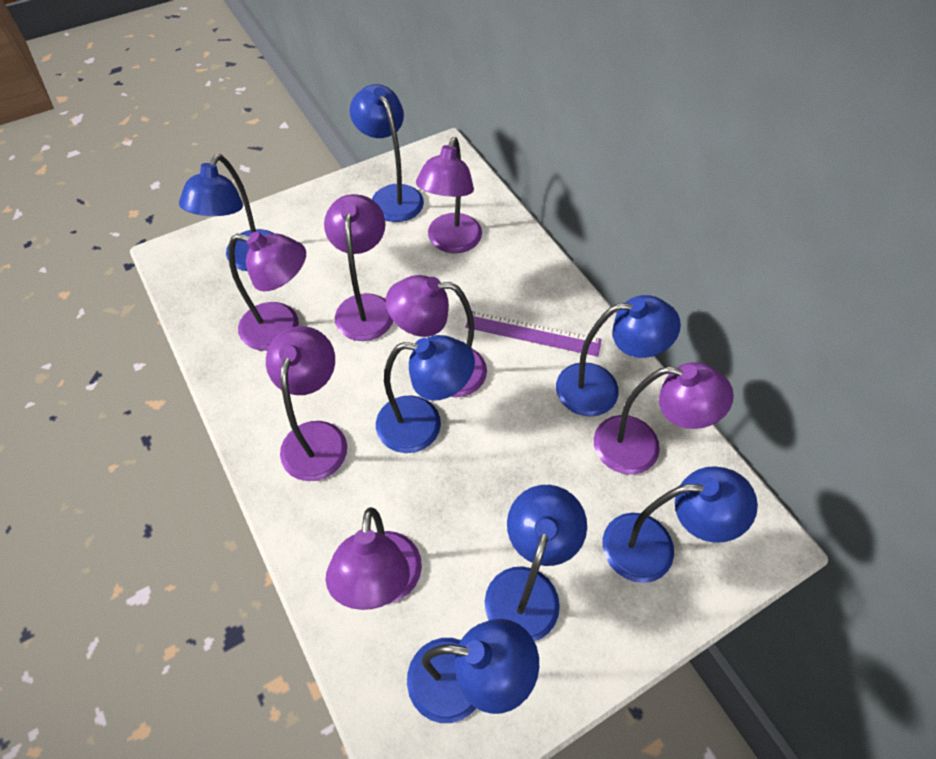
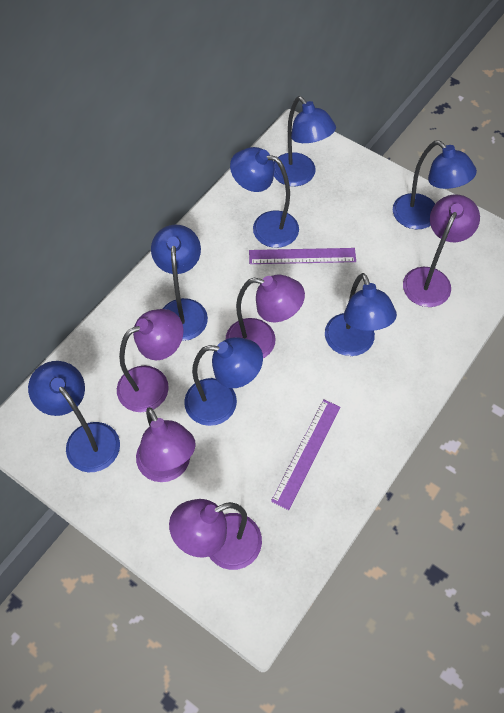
purple lamp: [228,232,306,351] [266,326,347,481] [324,194,393,341] [325,507,422,610] [386,275,487,397] [416,137,482,253] [594,362,734,475] = 7 -> [117,309,183,412] [136,407,196,482] [169,499,262,570] [225,275,305,358] [403,194,480,307] = 5
purple ruler: [466,311,602,357] = 1 -> [249,248,356,264] [271,399,341,510] = 2

